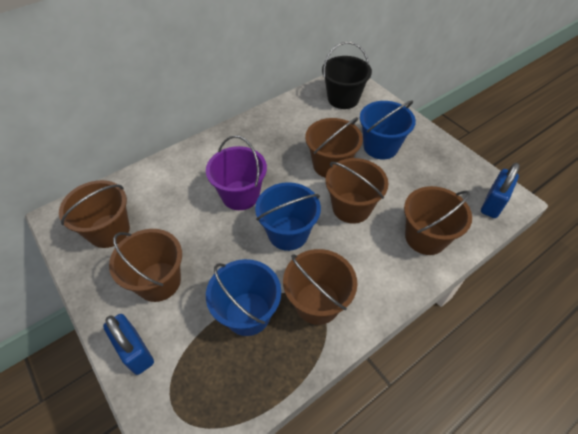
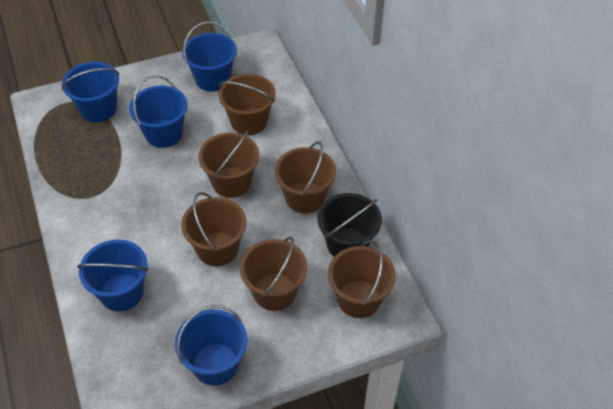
blue bucket: [206,259,281,336] [255,182,321,251] [360,100,416,159] = 3 -> [62,62,119,122] [77,240,148,311] [129,75,188,148] [175,305,247,386] [182,21,237,91] = 5
blue padlock: [103,314,154,375] [481,163,520,218] = 2 -> none = 0
purple bucket: [206,135,267,210] = 1 -> none = 0

